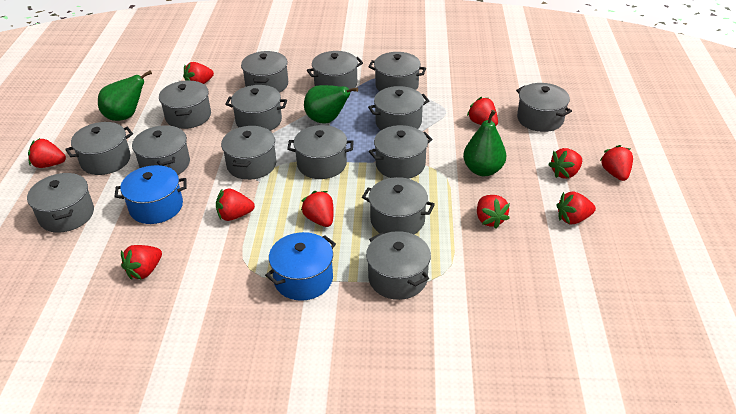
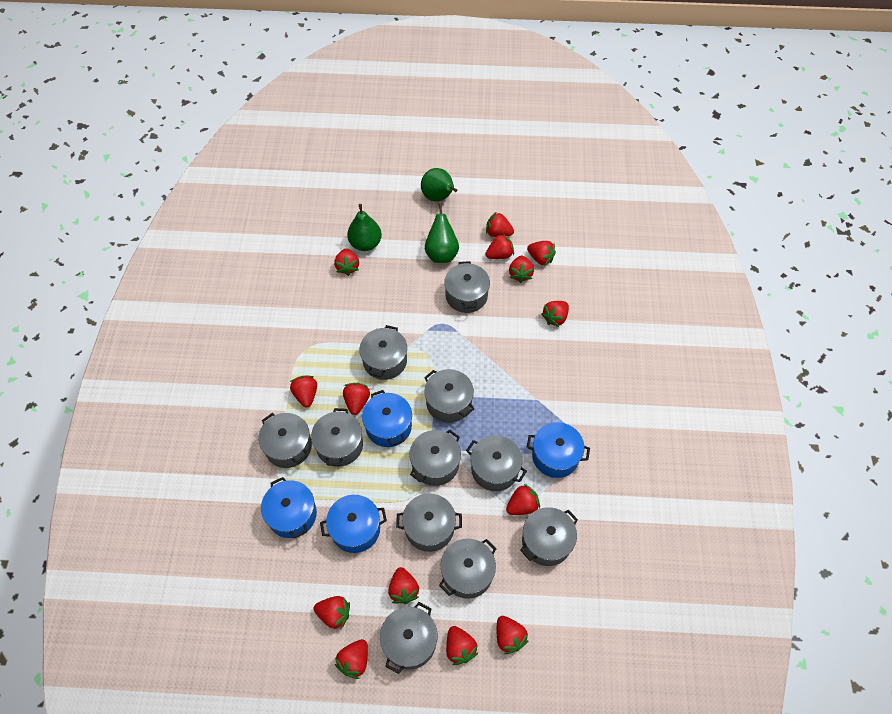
blue pot: [114,165,187,224] [265,232,336,301] = 2 -> [261,477,317,539] [320,495,387,553] [362,390,412,447] [527,422,590,478] = 4
grey pot: [27,173,94,233] [65,122,133,175] [132,125,190,175] [159,81,211,129] [221,126,276,180] [225,85,287,131] [241,51,288,93] [287,125,354,179] [307,51,363,89] [362,177,435,234] [366,231,431,300] [368,86,429,130] [369,52,426,91] [369,125,433,179] [516,83,572,132] = 15 -> [258,413,312,468] [311,408,363,467] [359,325,407,380] [380,602,438,674] [396,493,462,552] [410,429,461,486] [424,369,474,423] [439,538,496,599] [444,261,490,313] [466,435,527,491] [520,507,578,566] = 11
red strawberry: [28,138,66,168] [121,245,162,280] [183,62,214,84] [216,188,255,221] [301,191,334,227] [467,97,498,126] [477,195,510,229] [548,148,582,179] [556,191,596,224] [600,145,633,181] = 10 -> [290,376,317,407] [314,596,350,629] [334,249,359,276] [335,639,368,679] [343,383,370,415] [388,567,419,604] [446,626,478,665] [486,212,514,237] [486,233,514,259] [497,616,529,654] [506,484,540,515] [509,256,534,283] [527,241,556,266] [541,301,569,327] = 14

